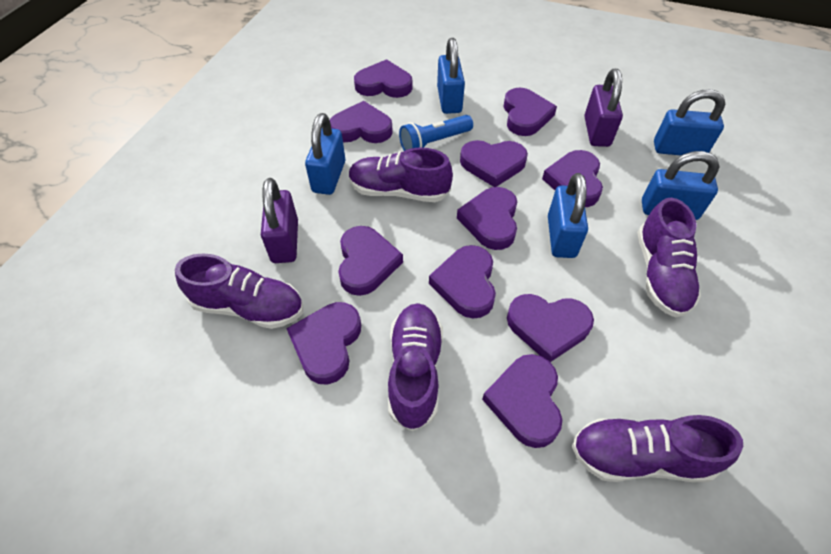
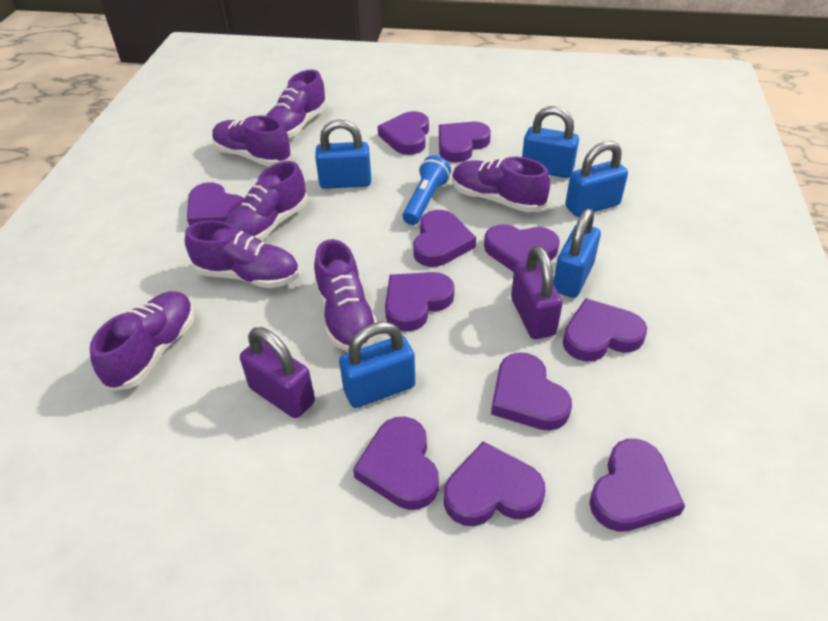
purple shoe: [175,254,303,329] [349,147,453,202] [388,303,443,431] [572,415,743,482] [637,198,701,318] = 5 -> [90,291,195,391] [185,220,299,288] [212,116,292,167] [225,161,308,241] [266,70,327,138] [314,239,377,352] [452,157,550,212] = 7

